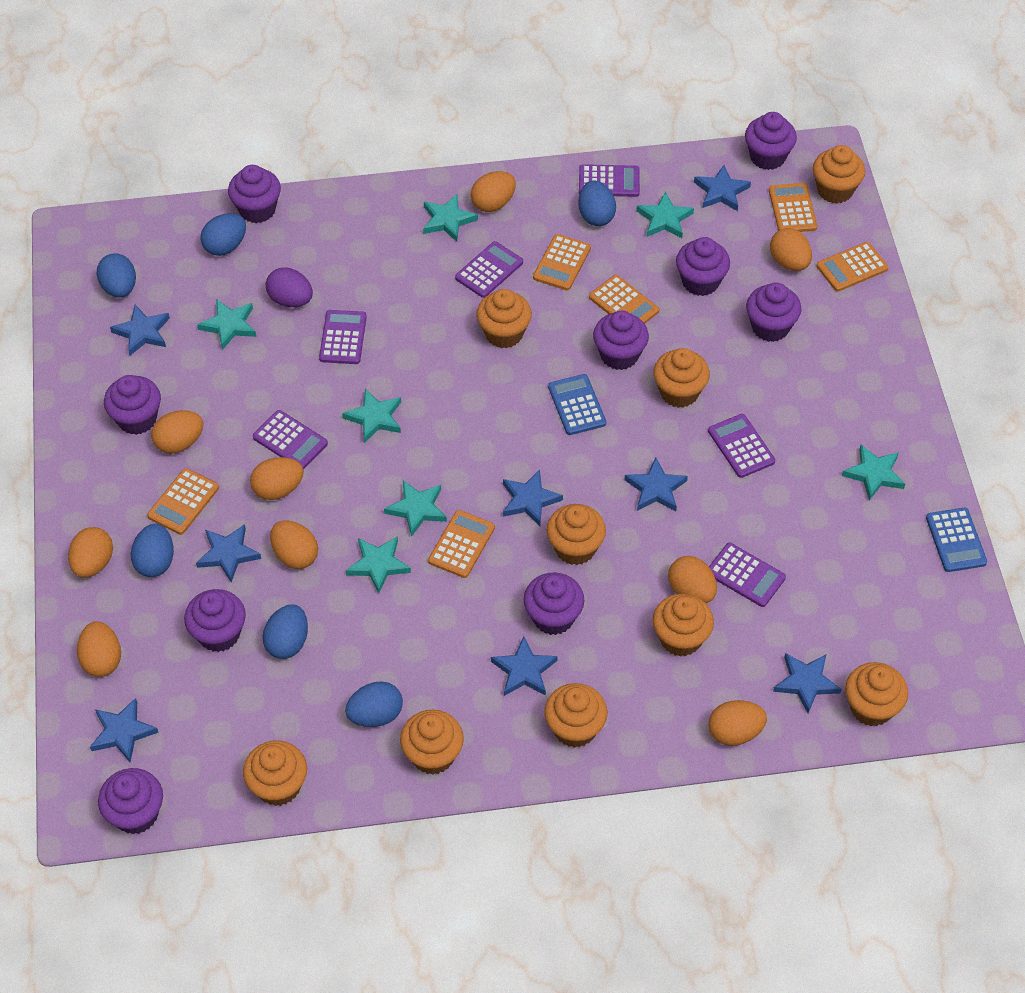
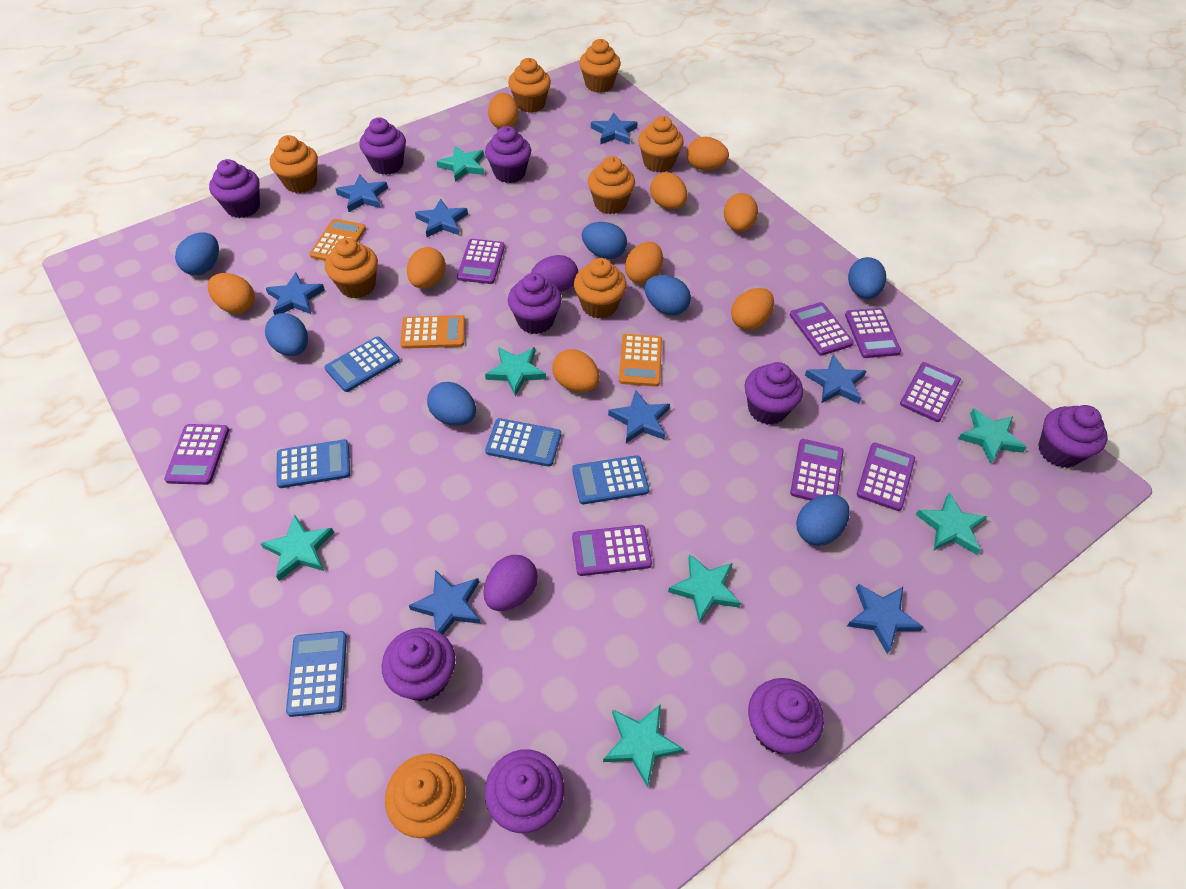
blue calculator: [548,374,606,435] [926,508,987,572] = 2 -> [276,439,350,488] [286,631,347,717] [324,337,400,392] [485,418,561,467] [572,455,649,504] = 5
blue egg: [97,253,136,298] [131,524,174,577] [200,213,246,256] [262,604,308,659] [345,682,403,727] [578,180,616,226] = 6 -> [175,232,219,275] [265,313,308,356] [427,382,476,426] [582,222,627,259] [645,275,691,315] [796,494,850,546] [848,257,886,299] = 7
orange calculator: [147,468,219,535] [428,510,495,578] [533,234,591,290] [589,275,659,323] [769,183,817,232] [817,242,888,291] = 6 -> [309,219,366,261] [400,315,465,349] [619,334,662,387] = 3
orange cupcake: [243,741,307,806] [400,710,464,775] [476,289,532,348] [544,683,607,748] [546,504,606,565] [653,348,710,408] [653,594,714,657] [813,145,865,203] [845,662,908,726] = 9 -> [270,135,318,193] [325,238,378,298] [385,754,466,838] [508,58,551,113] [574,258,627,319] [579,39,621,93] [588,156,635,214] [638,116,684,172] = 8
purple calculator: [253,410,328,469] [319,310,367,364] [455,241,523,298] [579,164,640,197] [708,414,775,478] [709,543,786,607] = 6 -> [164,424,229,485] [457,239,505,284] [572,525,652,576] [790,302,854,356] [790,439,844,501] [845,308,901,358] [857,442,915,511] [900,362,961,422] = 8
purple egg: [266,267,313,307] = 1 -> [484,555,538,611] [531,255,578,292] = 2

